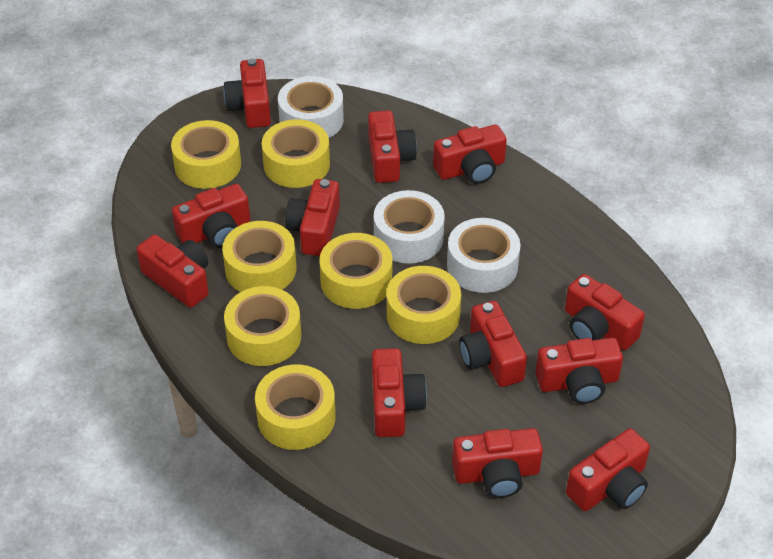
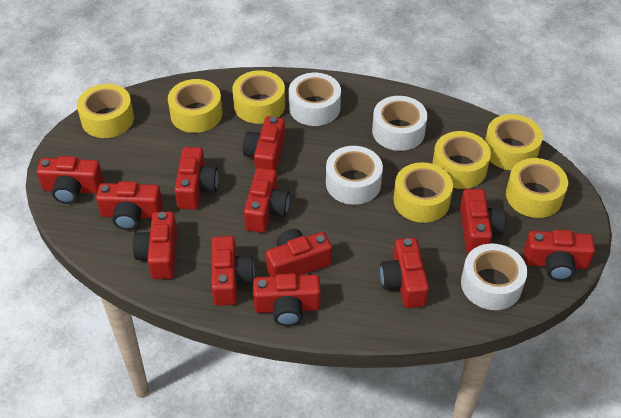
white tape: [278,76,344,138] [374,190,445,264] [447,218,520,293] = 3 -> [289,73,341,126] [326,146,383,205] [372,96,427,151] [461,244,527,310] = 4

